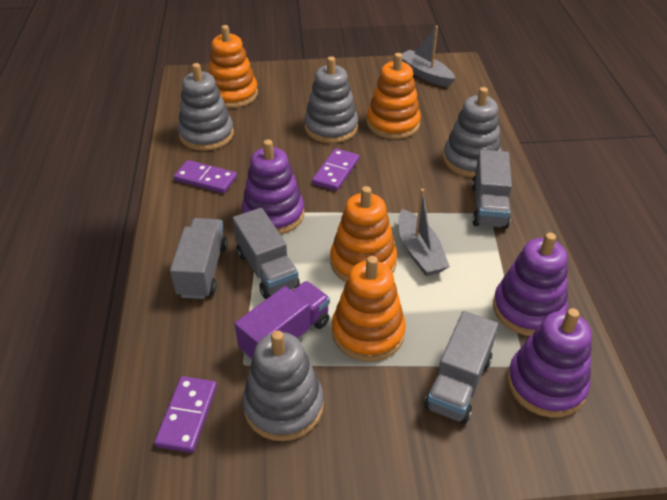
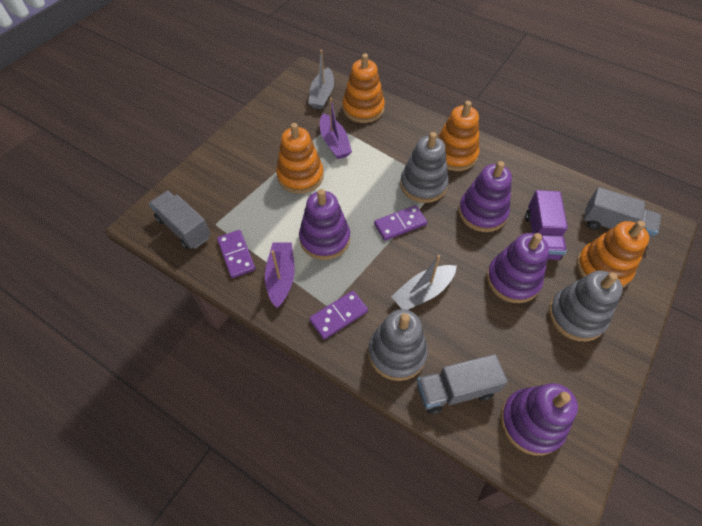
grey stacking toy: [178,63,234,151] [242,330,324,441] [304,56,358,143] [443,87,502,177] = 4 -> [368,309,428,381] [400,132,449,203] [549,270,623,341] = 3
grey truck: [170,218,227,299] [232,208,300,299] [424,311,498,424] [472,150,512,229] = 4 -> [149,191,211,249] [417,354,508,414] [583,187,661,240] = 3
purple boat: none = 0 -> [265,242,295,308] [320,98,352,159] = 2
purple stacking toy: [242,139,304,234] [493,233,568,336] [507,308,592,418] = 3 -> [299,189,350,260] [458,161,512,232] [486,233,549,303] [500,383,578,455] = 4

